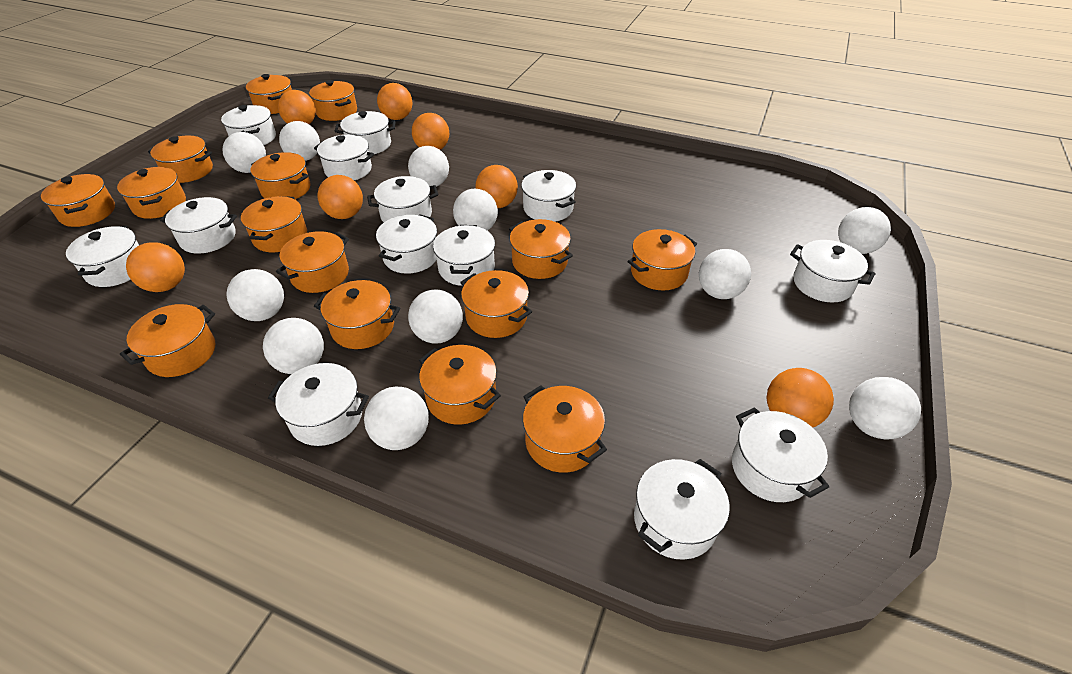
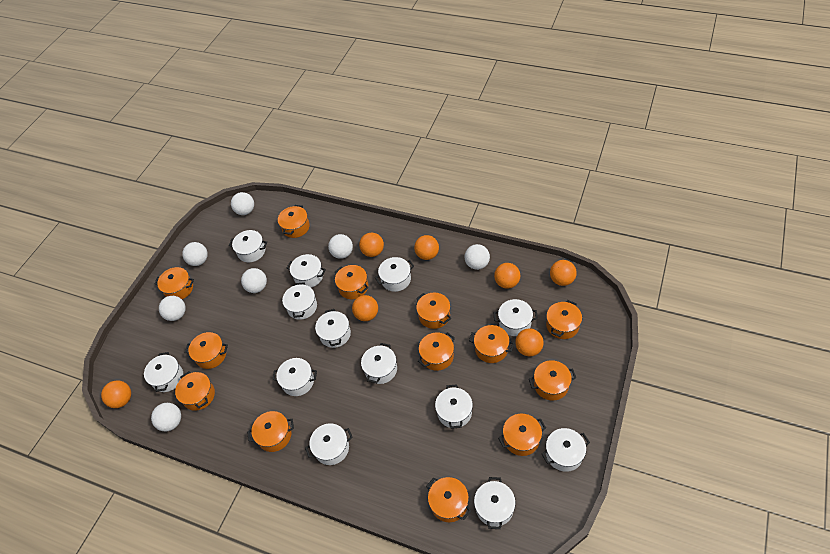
orange pot: [41,174,115,227] [117,167,186,219] [120,304,215,377] [148,136,213,183] [241,196,307,252] [246,74,292,114] [251,152,311,199] [276,231,349,293] [309,80,357,121] [314,280,400,349] [419,345,501,425] [460,270,532,338] [509,219,573,279] [523,385,607,473] [628,229,697,290] = 15 -> [154,267,194,299] [175,371,215,411] [185,332,228,369] [247,411,294,452] [278,205,310,238] [335,265,369,299] [416,293,451,329] [418,332,455,371] [426,477,471,522] [469,325,514,363] [498,414,546,456] [529,360,576,401] [546,300,582,339] = 13
white ball: [222,132,266,173] [227,269,284,321] [263,318,324,374] [279,121,320,161] [364,387,429,450] [408,146,449,187] [408,290,463,344] [453,189,498,231] [699,249,751,299] [838,207,891,254] [849,377,921,440] = 11 -> [151,403,181,431] [159,296,186,321] [182,242,208,266] [231,192,254,215] [241,268,267,293] [328,234,353,259] [464,244,490,270] = 7

